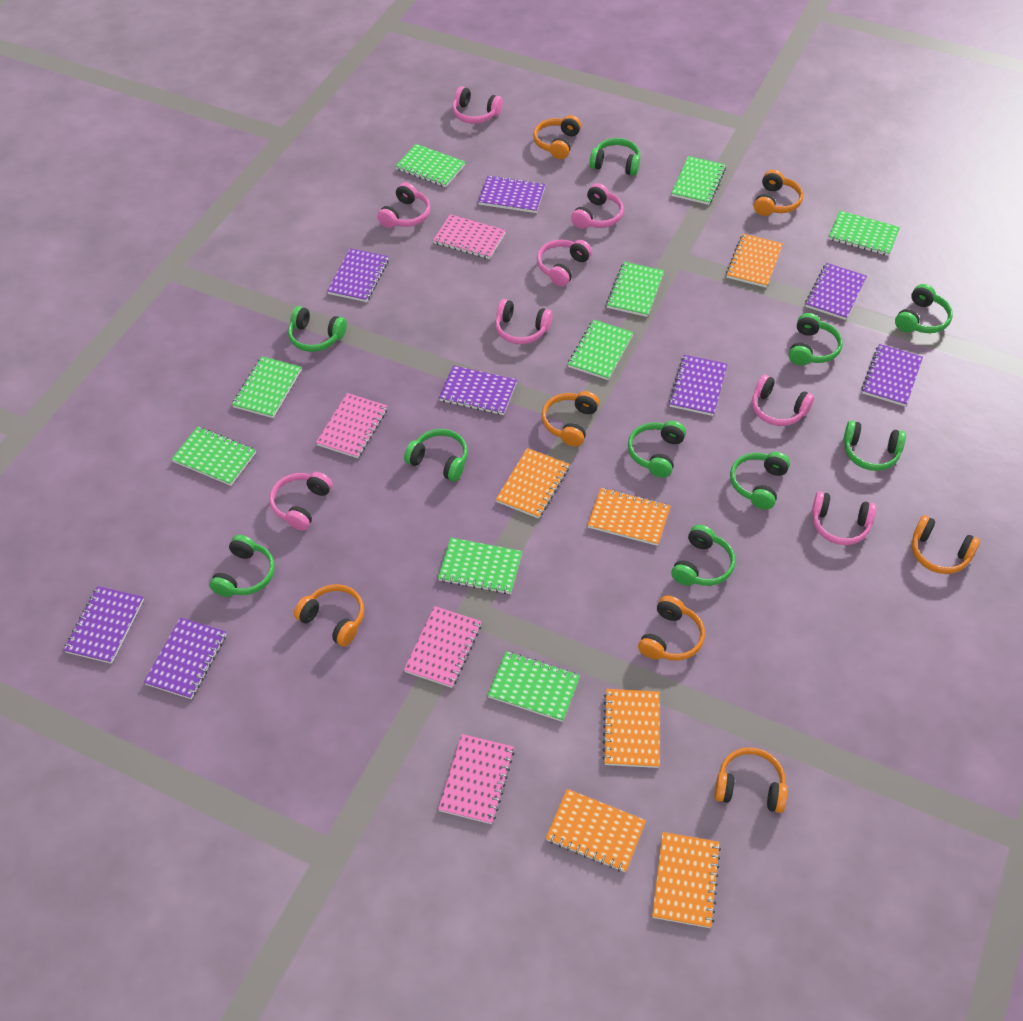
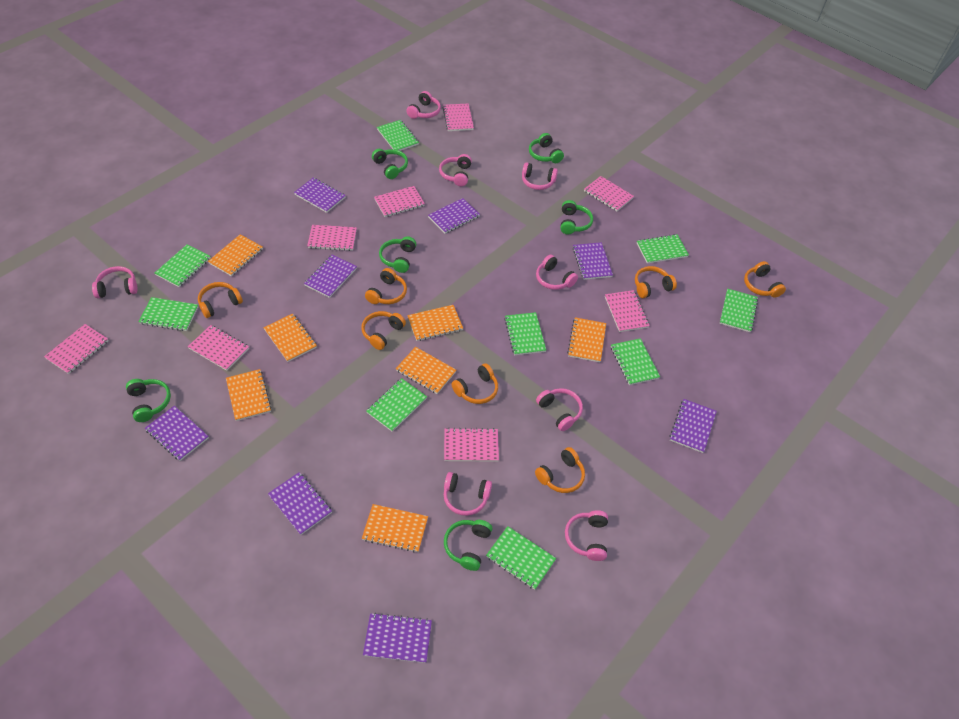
green headphones: [209,535,275,597] [288,306,347,352] [404,429,468,481] [589,138,640,176] [628,421,686,478] [671,525,735,586] [730,452,790,510] [789,313,843,365] [843,421,906,471] [895,284,953,333] = 10 -> [126,379,171,422] [372,149,408,179] [379,236,416,273] [444,520,492,571] [529,133,564,163] [560,200,593,234] = 6
orange notebook: [496,448,569,519] [546,789,646,872] [588,488,671,546] [602,689,660,768] [652,832,721,928] [726,234,783,288] = 6 -> [208,234,263,276] [226,369,272,421] [264,314,317,362] [362,504,428,553] [396,347,456,394] [407,305,463,341] [567,317,606,362] = 7
pink notebook: [316,393,387,458] [404,606,481,688] [433,214,506,259] [438,734,514,824] = 4 -> [44,324,109,374] [188,325,249,371] [307,225,357,251] [374,186,425,217] [442,104,474,131] [444,428,499,462] [584,176,634,211] [605,290,650,332] = 8

